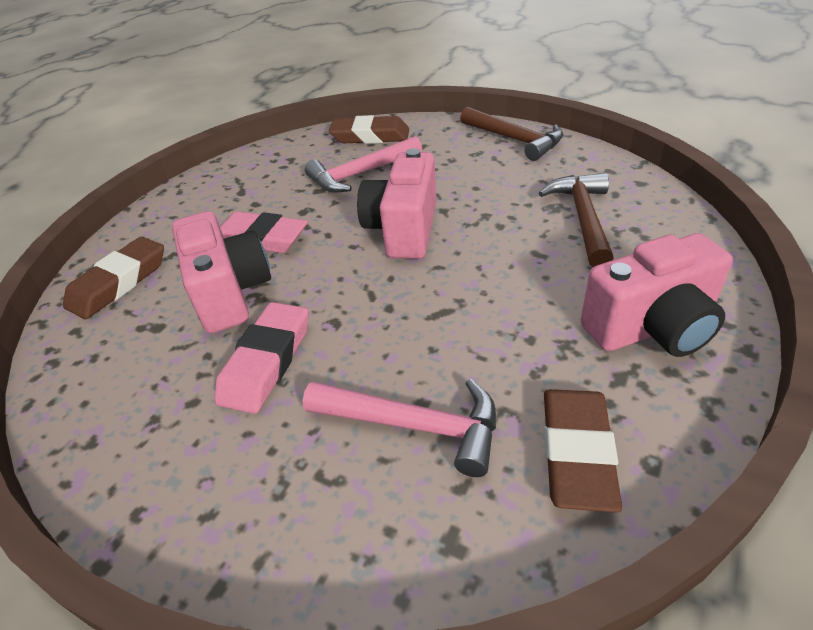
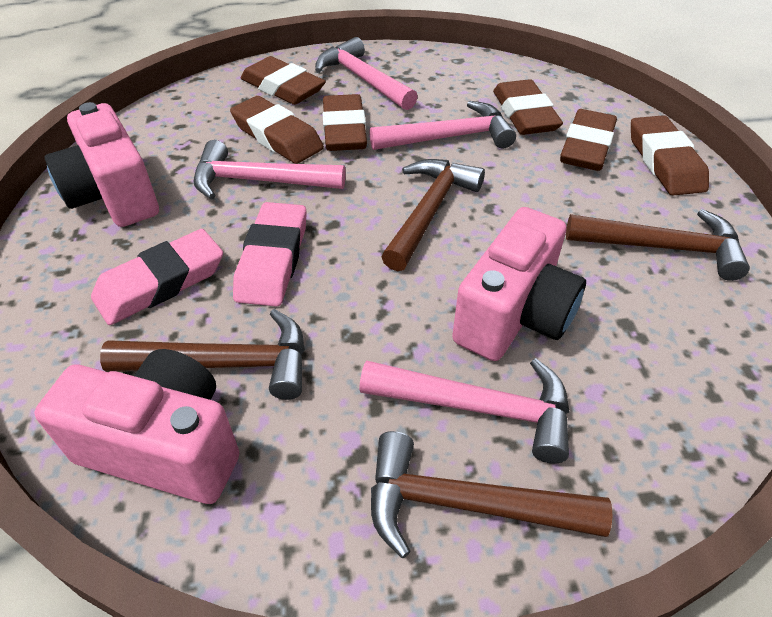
brown eraser: [63,237,164,319] [329,115,409,144] [544,389,622,513] = 3 -> [230,96,324,164] [241,56,326,105] [323,94,367,151] [493,79,563,135] [560,109,617,171] [631,115,709,196] = 6
brown hammer: [460,107,563,161] [539,173,614,267] = 2 -> [100,309,305,400] [371,431,613,558] [382,159,485,271] [566,209,750,281] = 4
pink hammer: [302,379,496,477] [305,136,422,193] = 2 -> [193,140,346,199] [315,37,418,110] [359,358,570,464] [369,101,516,150] = 4

